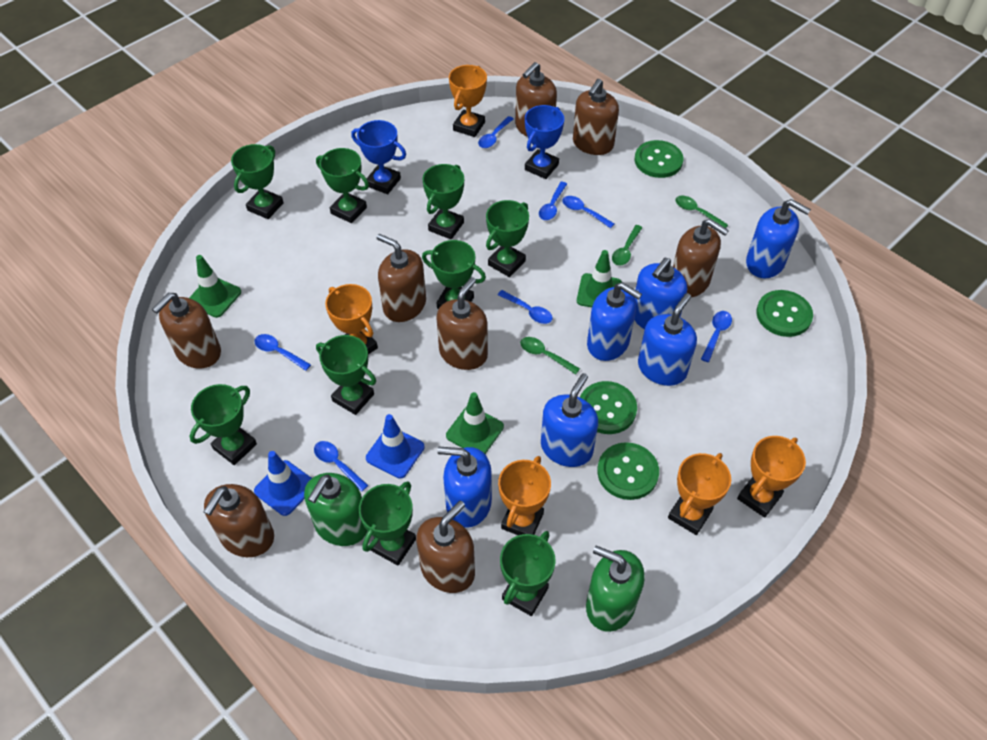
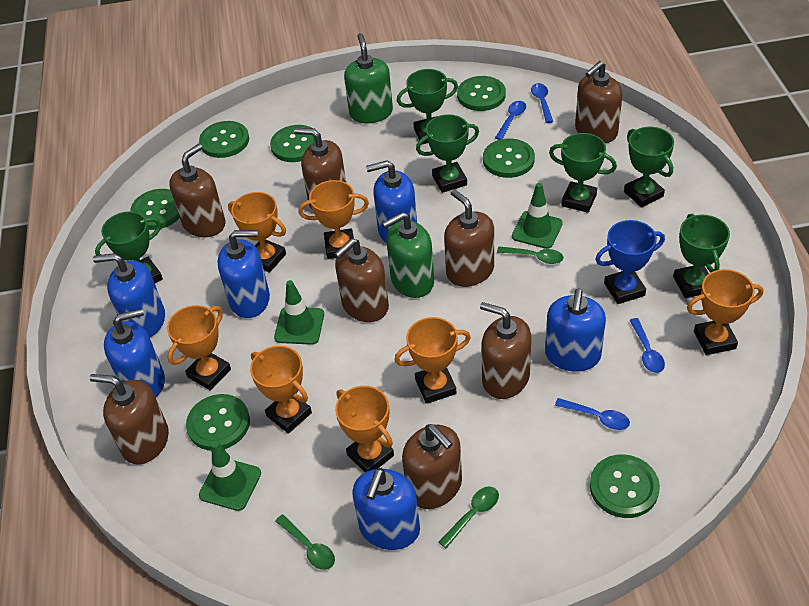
blue spoon: [254,334,311,371] [314,441,368,492] [478,116,513,148] [498,290,552,324] [539,182,567,220] [562,196,614,228] [701,311,732,362] = 7 -> [495,101,526,140] [531,83,553,123] [555,398,630,430] [629,318,665,373] = 4
blue traffic cone: [254,451,312,516] [366,414,424,479] = 2 -> none = 0
blue trophy: [351,120,406,194] [525,105,564,179] = 2 -> [595,220,665,304] = 1
green button: [580,381,637,434] [597,442,659,500] [635,140,683,178] [756,290,813,337] = 4 -> [130,189,180,230] [186,394,250,451] [199,121,249,158] [270,125,315,162] [457,76,506,111] [483,138,535,178] [590,454,660,518] = 7
green trophy: [190,384,257,465] [231,144,284,219] [316,148,369,223] [316,335,376,415] [359,481,416,566] [422,164,464,239] [422,240,486,309] [486,200,529,277] [500,531,556,616] = 9 -> [95,211,163,283] [397,69,458,144] [416,114,479,193] [549,133,617,213] [624,127,674,208] [673,214,730,298] = 6
orange trophy: [325,284,378,354] [449,65,487,137] [498,456,551,535] [668,453,731,535] [737,436,806,518] = 5 -> [167,305,231,391] [228,192,286,273] [250,346,312,434] [298,180,369,259] [335,386,394,472] [395,317,471,404] [687,269,763,355] = 7

